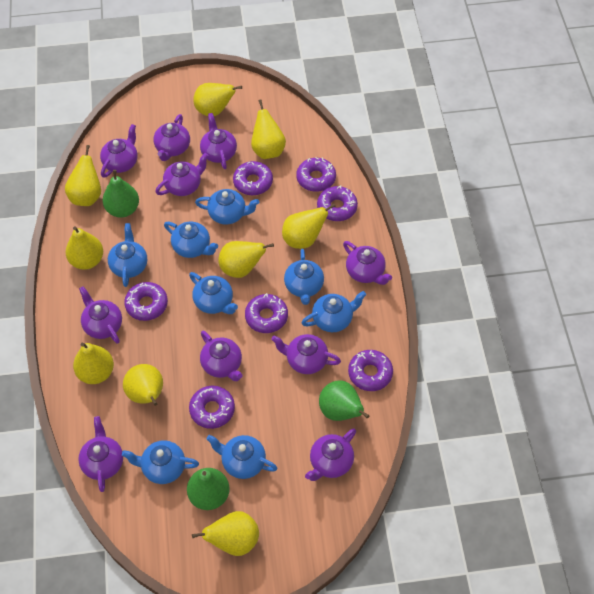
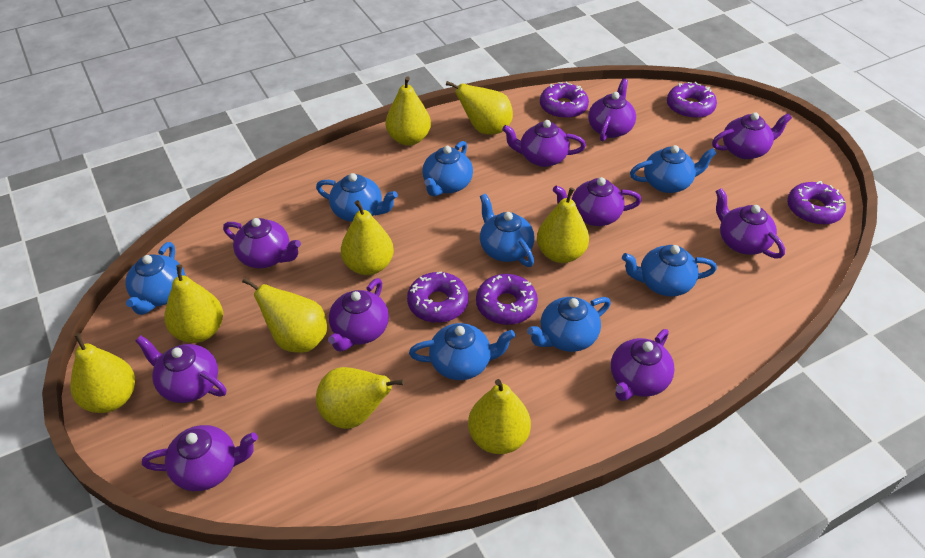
green pear: [103,170,139,218] [187,468,230,510] [319,380,369,421] = 3 -> none = 0
purple donut: [124,282,168,321] [189,386,235,429] [233,161,273,195] [245,293,288,333] [296,157,336,192] [317,186,358,221] [348,350,393,391] = 7 -> [407,271,469,323] [476,274,538,325] [540,81,589,119] [667,82,717,119] [787,181,846,225] = 5

